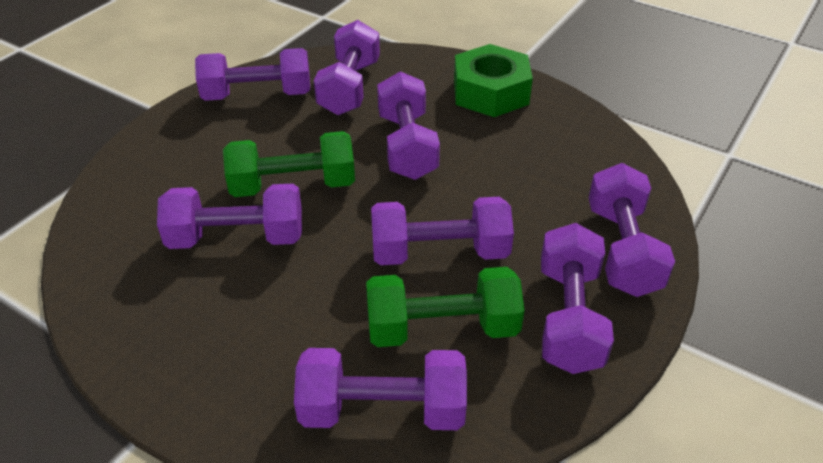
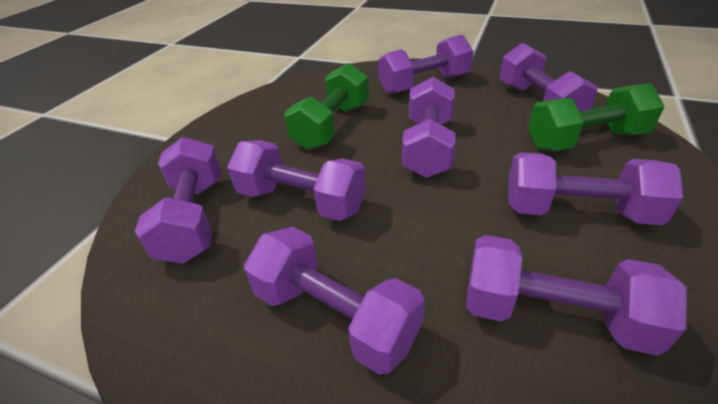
green nut: [454,44,533,117] = 1 -> none = 0

